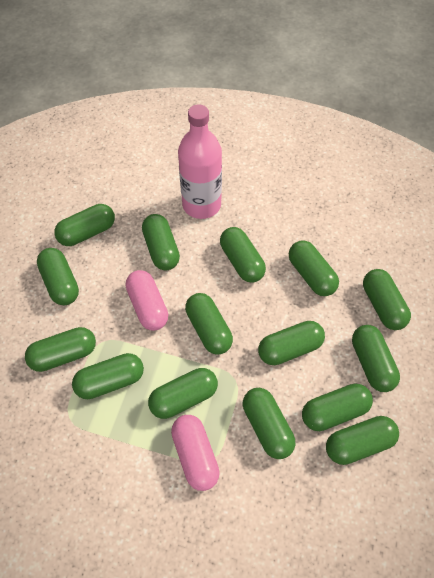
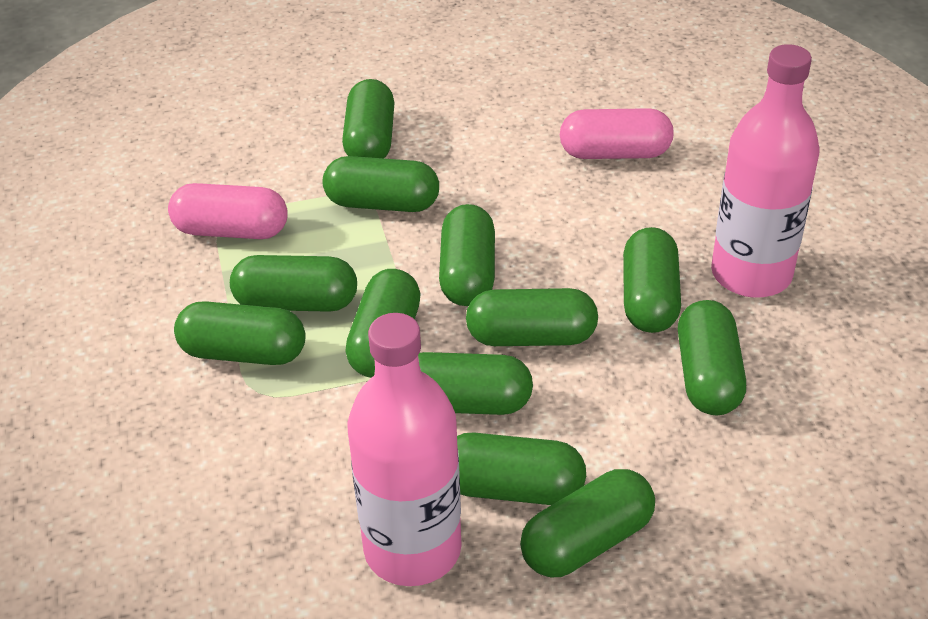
green capsule: [25,327,96,372] [37,248,79,305] [54,204,115,246] [72,353,144,399] [142,214,180,270] [148,368,218,419] [185,293,233,355] [220,227,266,283] [243,388,295,459] [258,321,325,365] [289,241,339,296] [302,384,373,431] [326,416,399,465] [352,325,400,392] [363,269,411,330] = 15 -> [174,301,306,365] [230,255,357,312] [323,156,439,212] [342,79,394,158] [345,269,420,378] [418,352,533,415] [439,204,495,306] [457,432,586,505] [466,288,598,346] [520,469,655,577] [623,227,681,333] [678,300,746,415] = 12
pink bottle: [178,104,222,219] = 1 -> [348,313,462,586] [711,44,819,298] = 2

